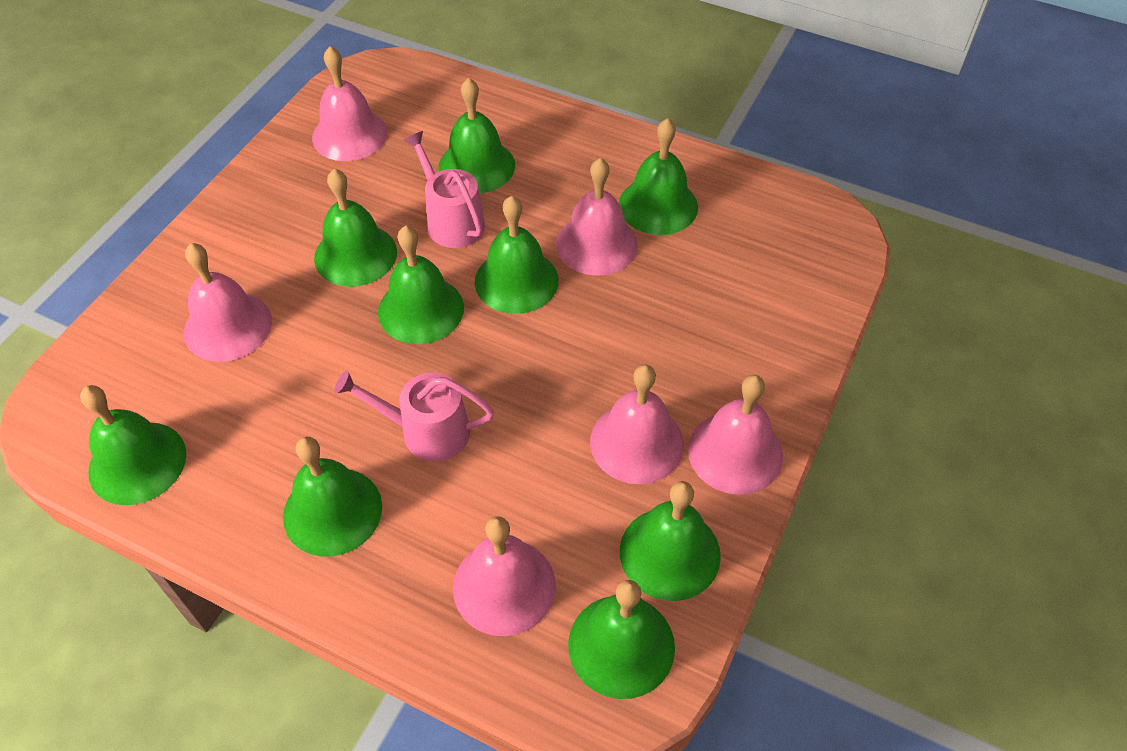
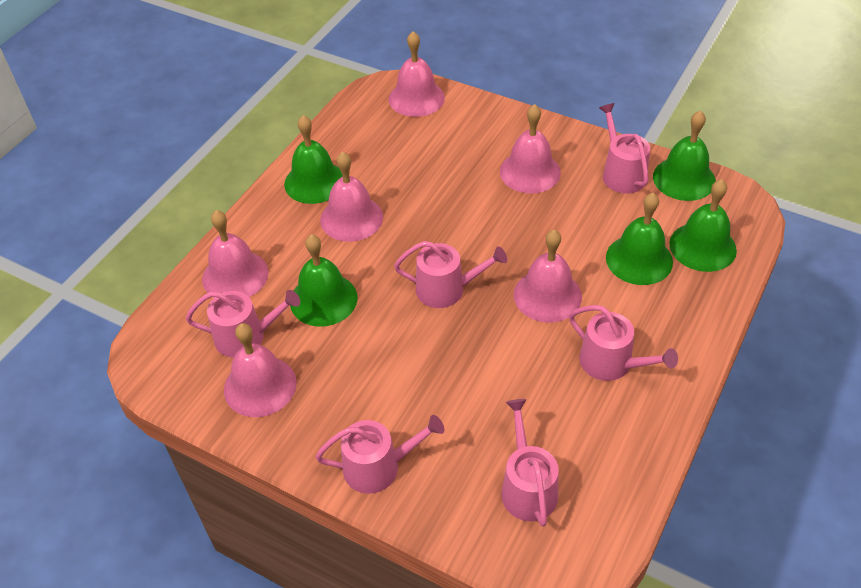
green bell: [80,385,187,505] [283,437,382,557] [314,169,397,287] [378,225,464,344] [438,78,515,194] [475,196,559,314] [568,580,675,699] [619,118,698,235] [620,481,721,601] = 9 -> [284,115,343,204] [290,234,357,327] [606,193,673,285] [653,111,716,201] [669,179,737,272] = 5
pink watering can: [334,370,494,461] [404,131,485,248] = 2 -> [186,290,300,358] [316,415,444,494] [394,241,507,308] [501,399,559,527] [569,305,678,381] [599,103,650,194] = 6

